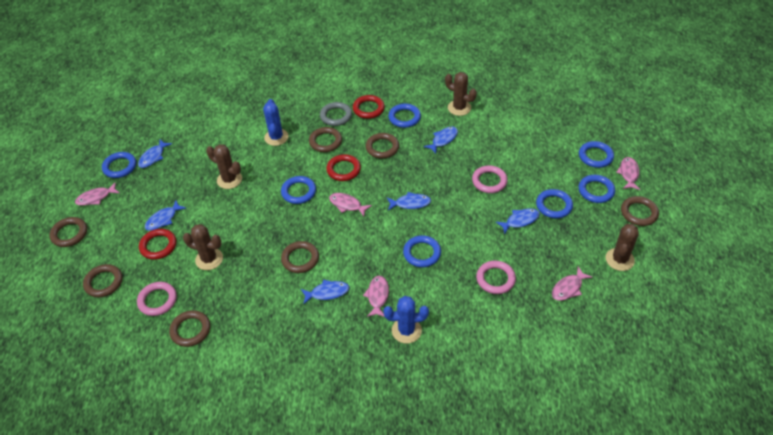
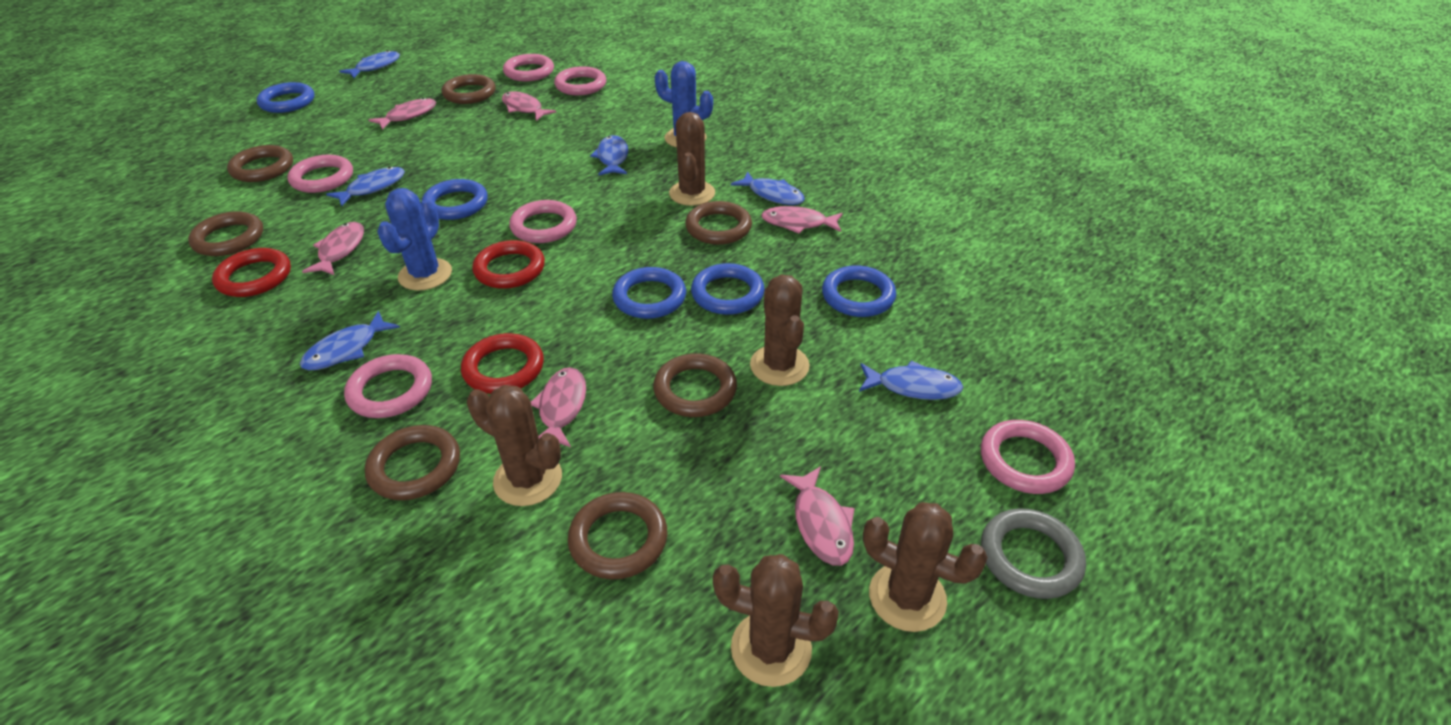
blue ring: [102,152,136,178] [281,176,316,204] [388,103,421,128] [403,235,441,267] [536,189,573,218] [579,141,614,168] [579,175,615,203] = 7 -> [257,82,314,113] [422,179,488,220] [612,267,686,319] [691,263,765,315] [822,265,896,317] = 5
brown cactus: [183,224,223,270] [206,144,242,189] [445,72,477,116] [606,224,639,271] = 4 -> [467,385,562,506] [669,112,715,206] [713,554,839,687] [750,275,810,386] [863,502,988,632] = 5
pink fish: [75,182,119,206] [329,193,372,217] [363,276,389,317] [552,267,592,301] [617,157,640,190] = 5 -> [302,222,364,275] [368,98,436,130] [502,91,556,121] [531,367,586,447] [761,206,843,234] [780,466,855,566] = 6
pink ring: [137,282,177,316] [472,166,508,193] [476,260,516,294] = 3 -> [287,155,353,193] [344,354,432,418] [503,54,554,81] [509,200,577,243] [554,66,606,95] [981,420,1075,494] = 6

